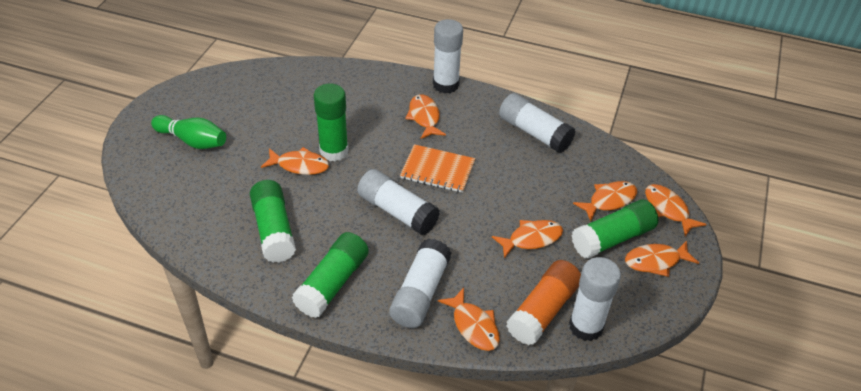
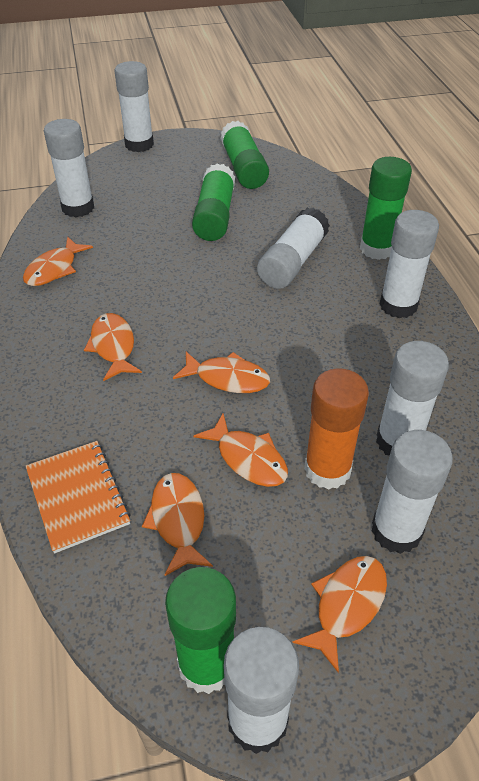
green bowling pin: [151,115,226,149] = 1 -> none = 0
orange fish: [261,147,329,175] [405,94,446,139] [438,288,500,351] [492,220,563,258] [573,181,637,221] [625,240,699,277] [645,184,707,236] = 7 -> [23,237,93,286] [84,313,142,381] [142,473,213,576] [173,352,270,393] [194,414,288,487] [293,556,387,673] = 6
white glue stick: [357,169,440,235] [389,239,452,328] [433,19,463,93] [499,93,576,153] [569,257,621,341] = 5 -> [44,119,94,217] [115,61,154,152] [224,627,299,754] [257,208,330,289] [372,430,453,554] [376,341,449,456] [379,210,439,318] = 7

